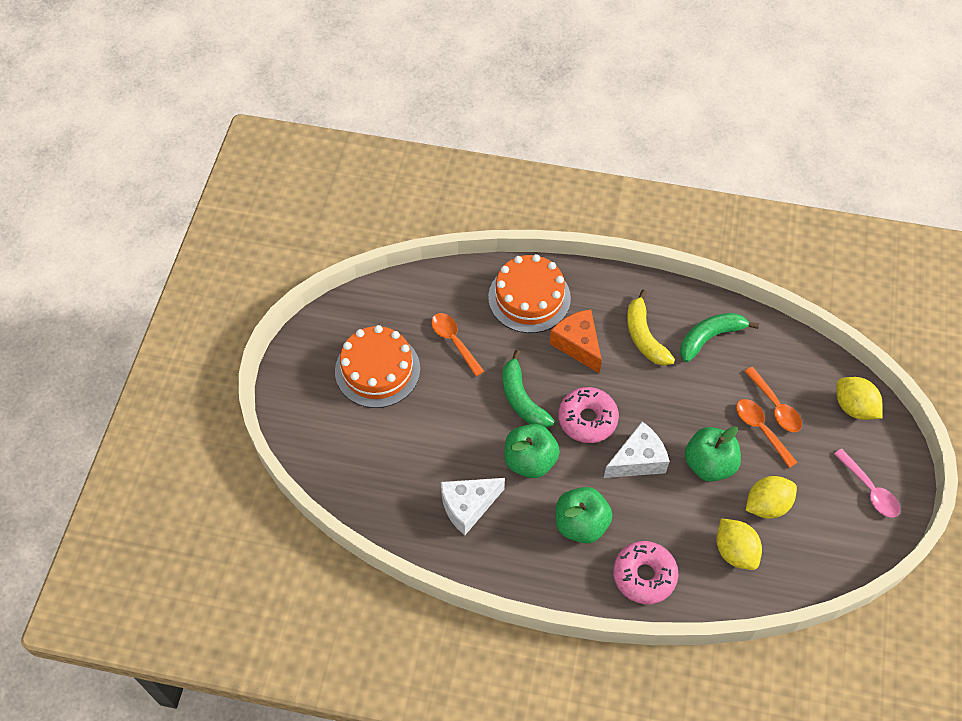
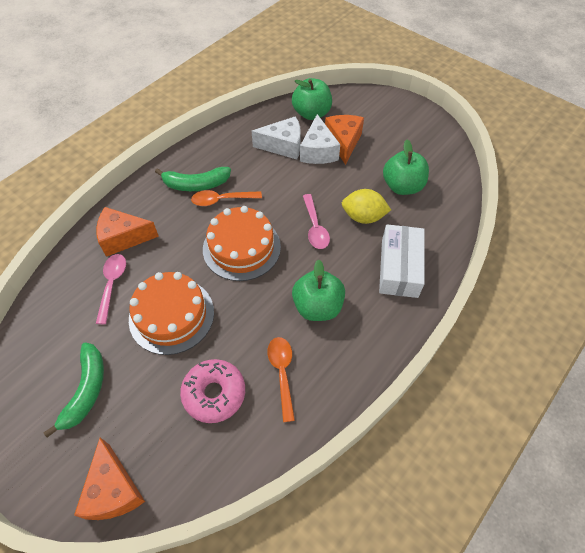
orange cheese: [550,309,602,373] = 1 -> [74,438,145,520] [96,207,159,257] [325,115,364,165] = 3
orange spoon: [431,313,484,376] [736,399,798,468] [744,367,802,432] = 3 -> [191,190,262,206] [267,337,295,422] = 2
pink donut: [558,387,619,443] [613,541,678,604] = 2 -> [180,359,245,423] = 1
pink spoon: [834,449,900,517] = 1 -> [96,254,126,324] [303,194,330,249] = 2
white box: none = 0 -> [379,224,425,298] = 1
yellow banana: [627,289,675,366] = 1 -> none = 0
yellow lemon: [716,518,762,570] [746,476,797,519] [836,377,883,420] = 3 -> [342,189,391,224] = 1

